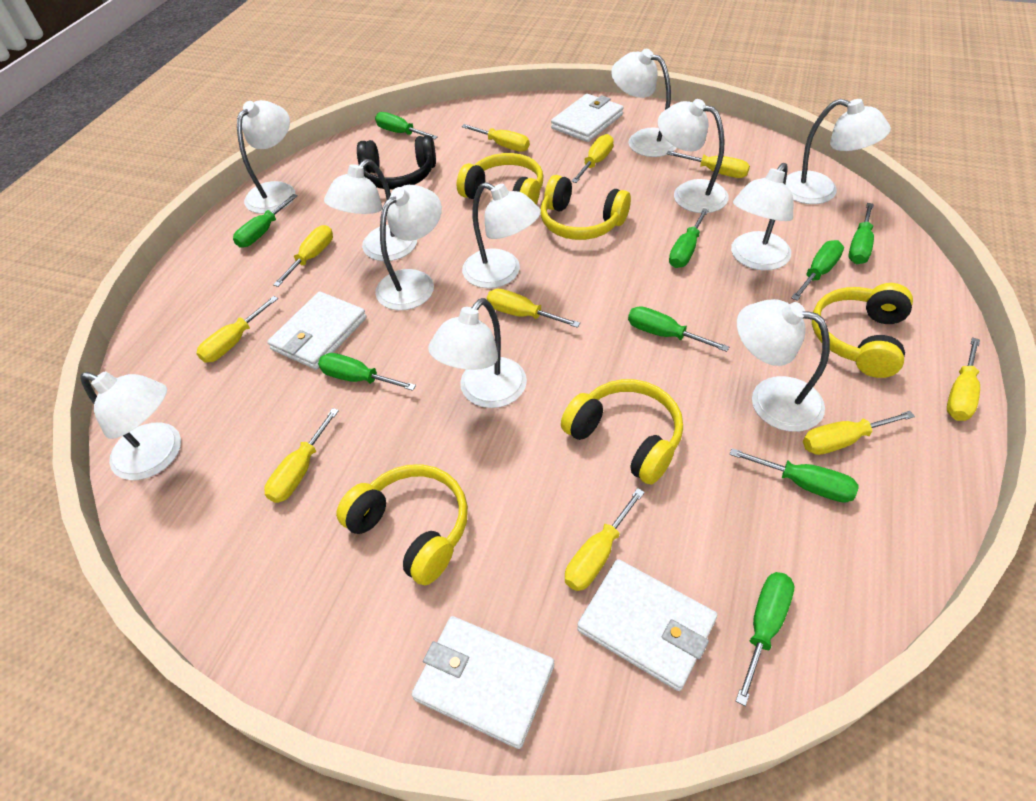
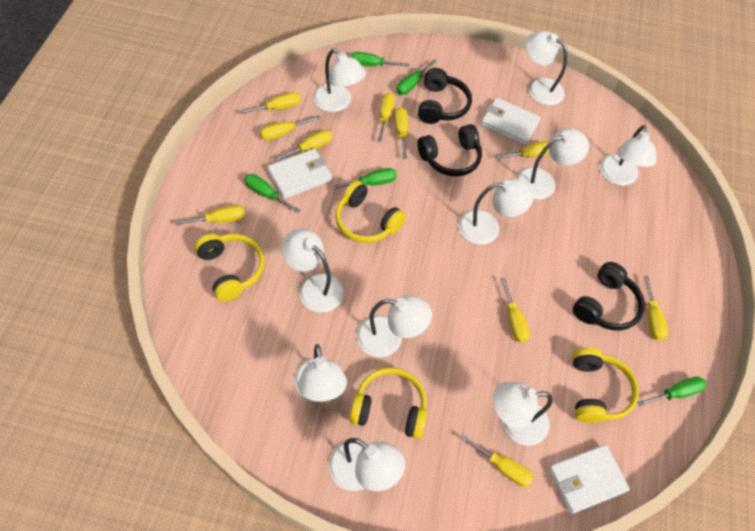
black headphones: [357,135,436,189] = 1 -> [418,68,472,124] [418,124,482,177] [573,262,645,331] = 3
green screwdriver: [233,194,298,248] [318,353,416,391] [375,112,438,140] [628,306,729,352] [669,208,709,268] [729,448,859,503] [736,572,794,706] [791,240,844,301] [848,203,874,264] = 9 -> [244,174,300,213] [332,168,397,189] [351,52,409,67] [396,59,437,95] [638,376,707,406] = 5
white lamp: [80,371,181,480] [237,100,295,214] [324,159,417,261] [375,185,442,310] [428,298,527,408] [462,182,541,288] [611,49,676,157] [658,99,729,213] [731,163,793,271] [737,299,830,432] [785,99,891,204] = 11 -> [281,228,344,313] [294,344,347,402] [313,48,366,112] [328,438,405,491] [356,295,432,357] [458,179,534,245] [493,382,553,446] [516,128,589,200] [525,31,567,105] [600,125,656,186] = 10
white wallet: [267,292,366,369] [411,616,554,749] [551,94,624,142] [577,559,717,691] = 4 -> [267,149,332,199] [480,98,541,145] [548,445,630,514] = 3
yellow headphones: [336,464,468,585] [457,153,543,205] [541,175,631,240] [561,379,683,484] [812,283,913,378] = 5 -> [195,234,265,302] [335,181,406,243] [349,367,427,439] [573,347,639,423] = 4

